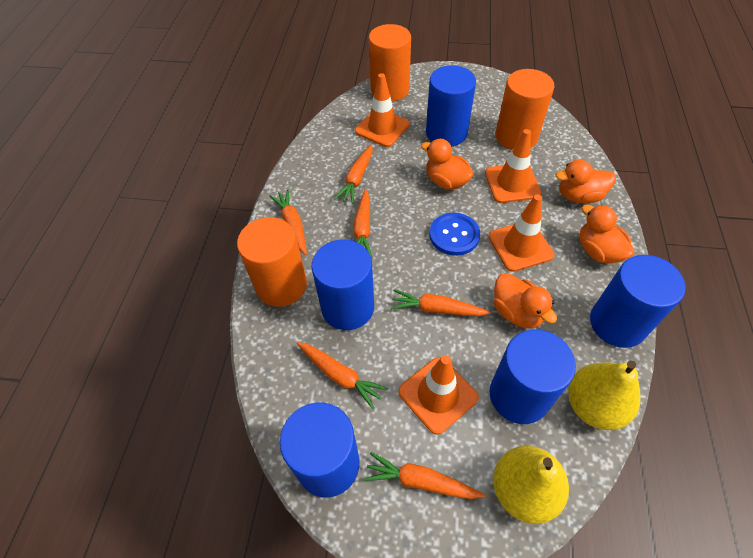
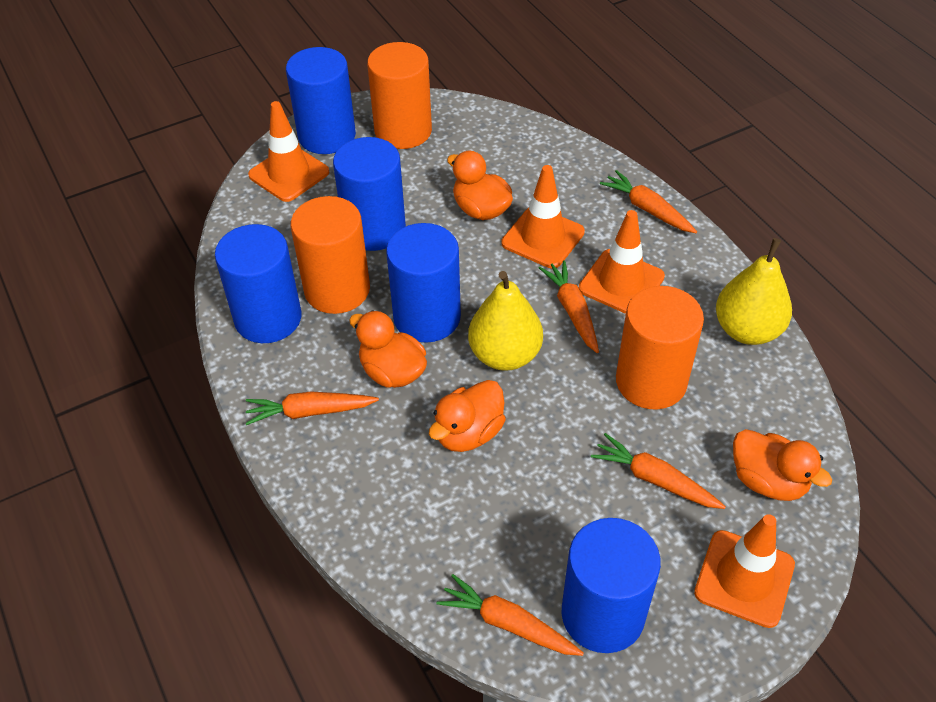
blue button: [430,213,480,256] = 1 -> none = 0
orange carrot: [270,189,307,255] [297,342,388,409] [334,145,373,204] [353,189,372,258] [364,452,485,499] [391,289,491,316] = 6 -> [245,392,379,425] [437,574,584,656] [539,260,599,353] [591,433,726,509] [600,170,697,233] = 5

